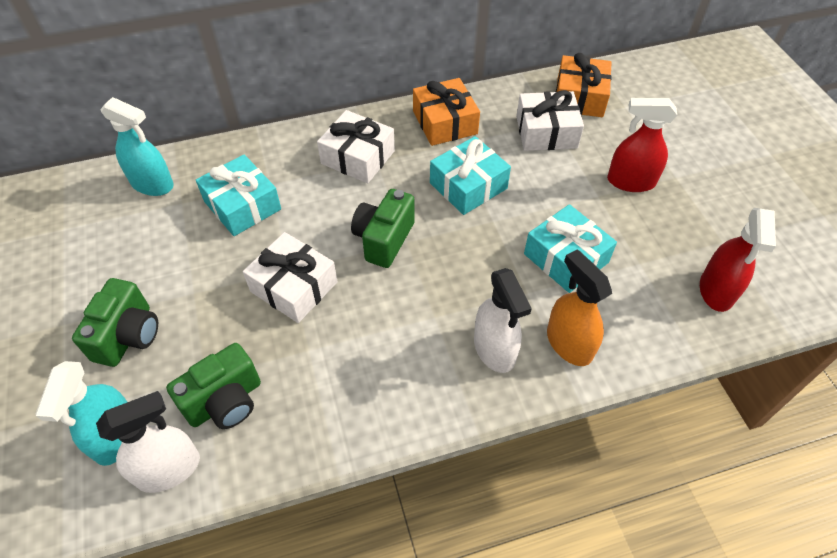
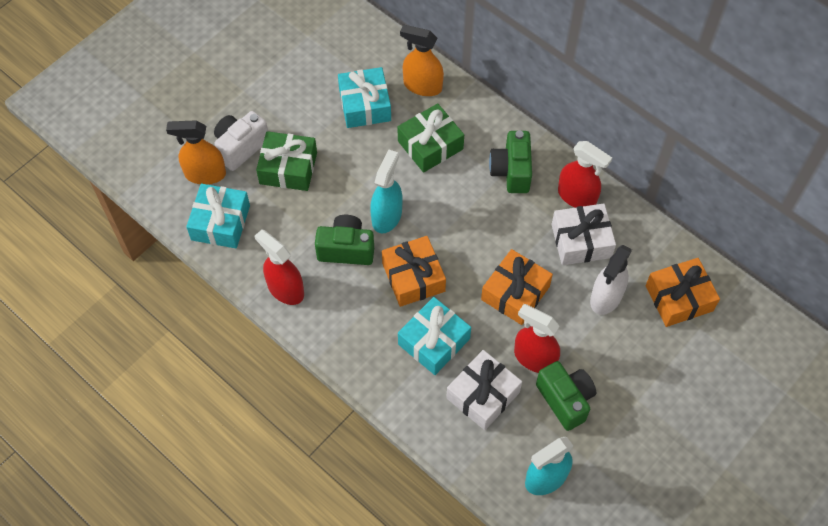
green gift: none = 0 -> [256,131,317,191] [397,103,464,173] = 2
orange gift: [413,78,480,146] [556,53,612,117] = 2 -> [382,236,446,307] [481,249,553,325] [646,258,720,327] = 3
orange spray bottle: [547,249,612,366] = 1 -> [166,120,226,184] [400,25,444,96] = 2
red spray bottle: [607,98,677,192] [700,208,776,312] = 2 -> [254,229,304,305] [514,304,560,373] [558,141,612,208] = 3
white camera: none = 0 -> [214,111,268,171] = 1
white gift: [243,232,338,323] [317,110,395,183] [516,90,584,151] = 3 -> [446,350,522,430] [551,203,616,265] = 2
white spray bottle: [96,391,200,493] [474,268,532,373] = 2 -> [590,245,632,315] = 1

